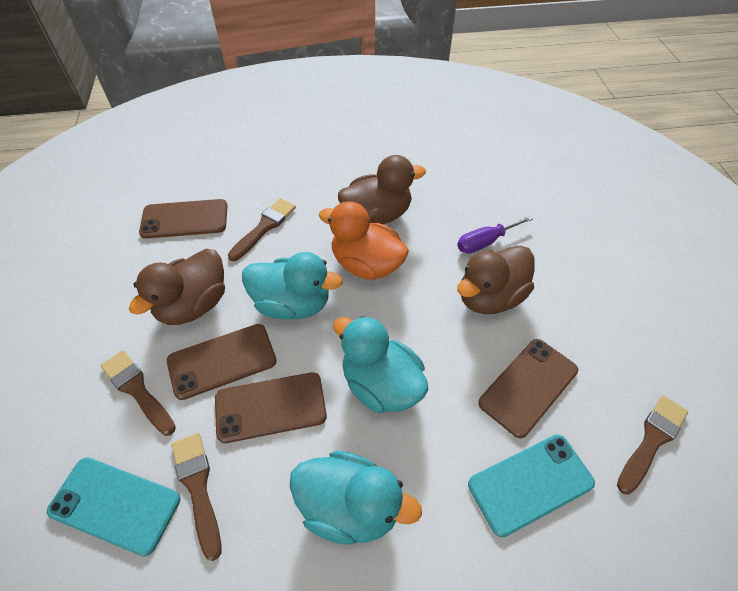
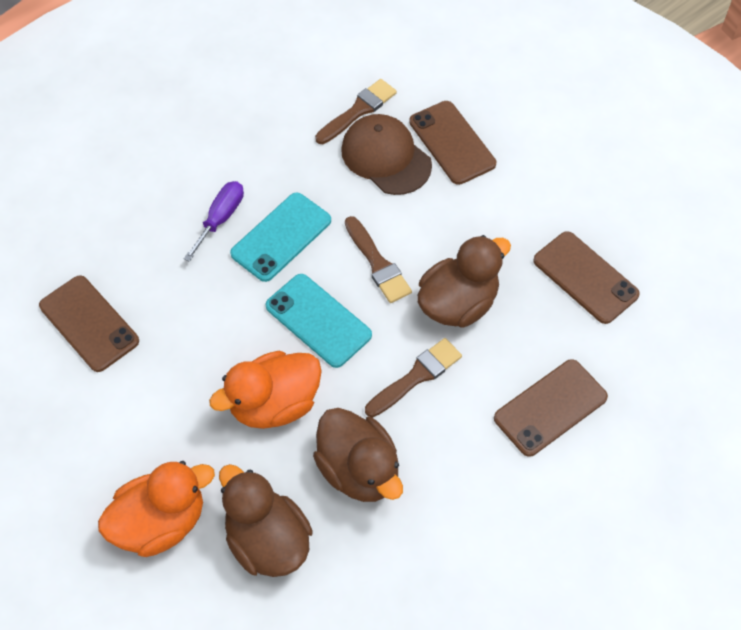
brown brush: [101,350,176,436] [172,433,221,561] [228,198,296,261] [617,395,688,494] = 4 -> [315,79,397,144] [345,216,412,303] [365,338,462,417] = 3
brown cap: none = 0 -> [341,114,432,195] = 1
orange duck: [319,201,409,280] = 1 -> [98,461,215,557] [209,351,322,429] = 2
turquoise duck: [242,252,342,319] [289,451,422,545] [333,316,428,413] = 3 -> none = 0

